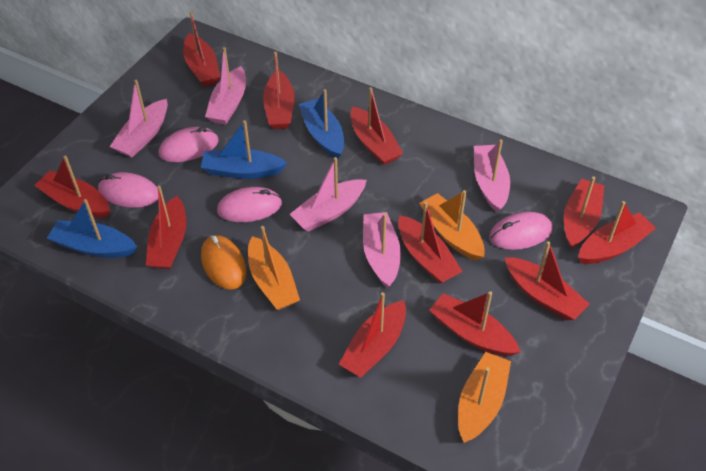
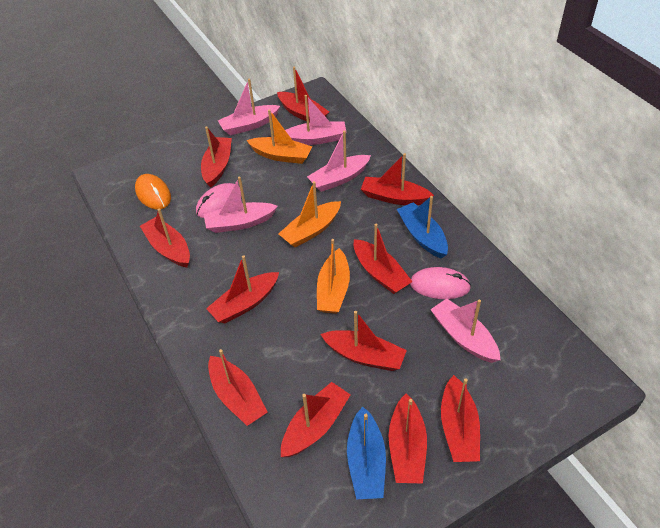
blue boat: [47,199,137,258] [201,120,287,179] [299,89,344,159] = 3 -> [347,407,386,499] [397,196,448,259] = 2
pink mouse: [98,172,158,208] [159,127,219,162] [217,187,282,222] [489,212,553,250] = 4 -> [196,183,241,218] [410,267,471,299] = 2

